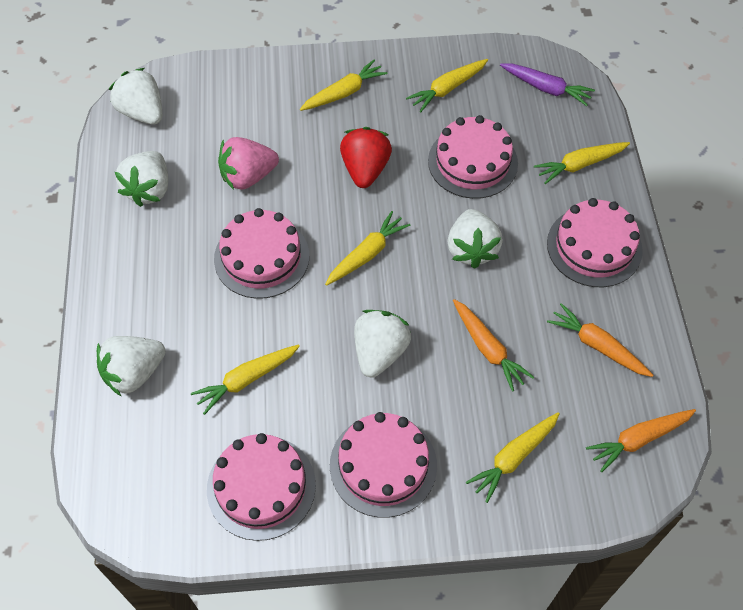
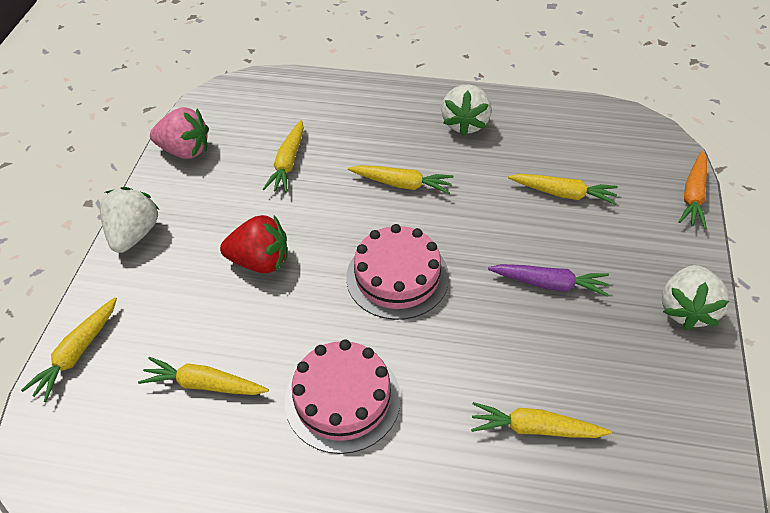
orange carrot: [453,299,534,392] [547,303,653,377] [586,409,696,472] = 3 -> [679,151,707,229] = 1
pink cake: [207,433,316,541] [214,208,309,299] [330,412,437,518] [428,115,518,199] [547,198,643,287] = 5 -> [285,340,401,454] [346,224,449,320] = 2
white strawberry: [97,336,166,397] [109,68,162,124] [115,151,168,207] [354,310,411,378] [447,209,503,269] = 5 -> [100,187,160,253] [441,85,492,137] [662,265,730,330] = 3

